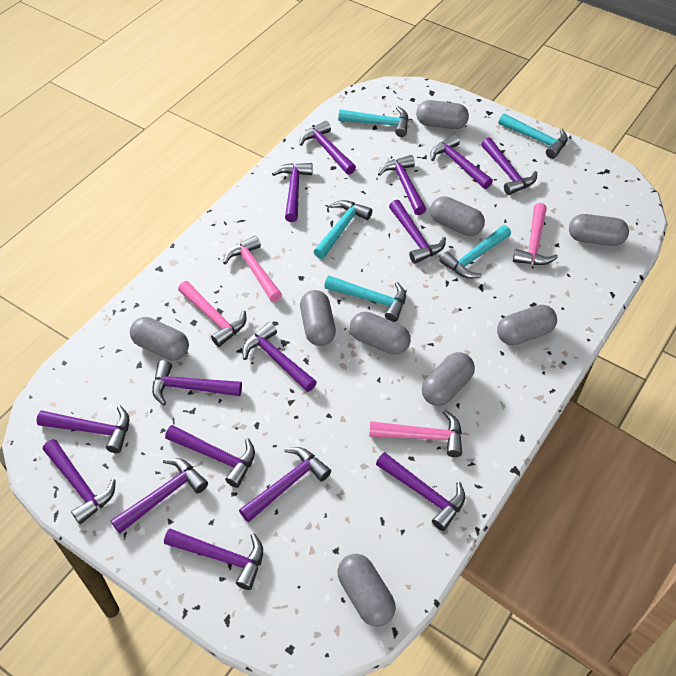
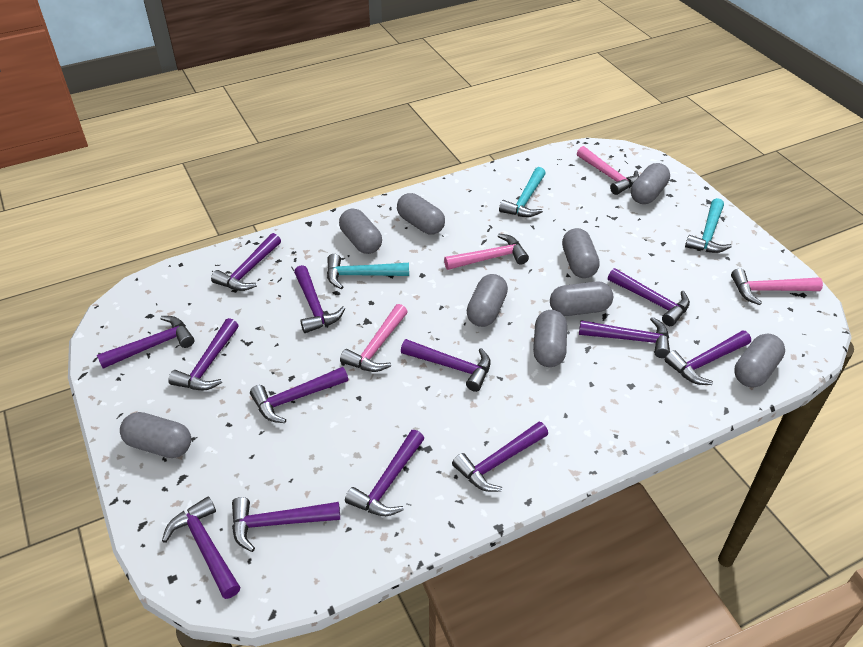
purple hammer: [37,405,130,453] [43,439,116,524] [110,458,208,534] [152,360,242,406] [164,529,263,590] [165,425,255,488] [239,447,331,522] [242,322,317,392] [272,163,313,222] [299,121,356,175] [376,452,465,531] [378,155,426,215] [389,200,446,264] [430,134,493,189] [481,137,537,195] = 15 -> [97,316,194,369] [162,496,240,599] [168,318,239,390] [211,233,281,291] [232,497,340,552] [250,367,348,423] [294,265,345,333] [345,430,425,516] [401,339,491,392] [452,422,548,492] [579,317,670,358] [608,268,690,326] [665,330,751,385] = 13
turquoise hammer: [313,200,372,259] [324,276,406,322] [338,107,409,137] [439,225,511,279] [499,113,568,159] = 5 -> [327,254,409,289] [499,167,546,217] [685,198,732,253] = 3

